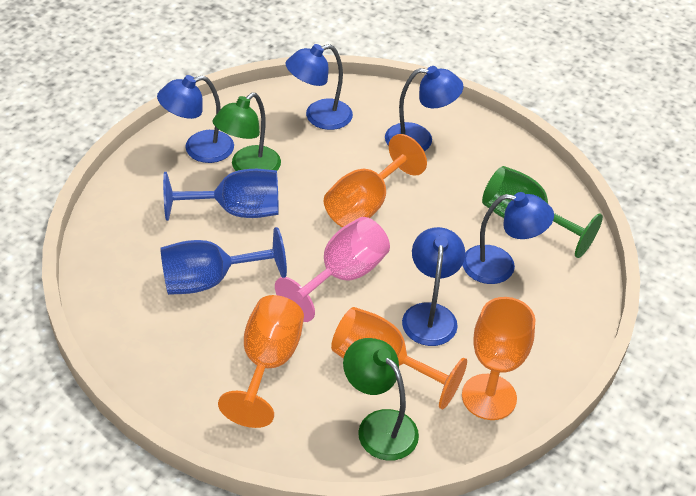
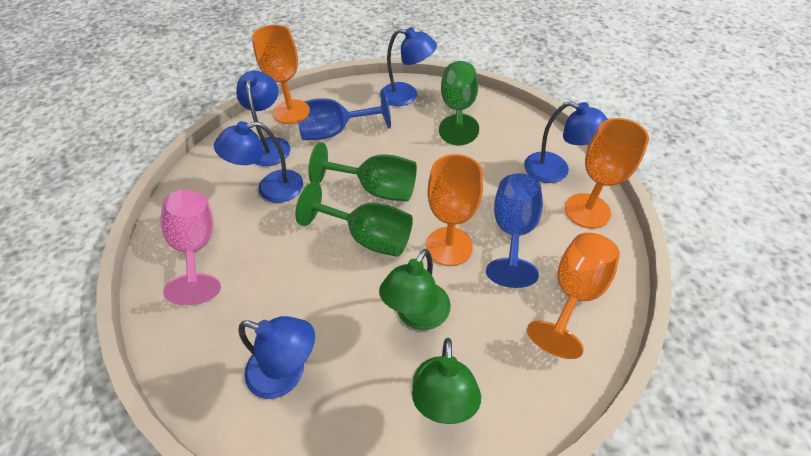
green goblet: [482,166,603,258] = 1 -> [295,182,413,257] [309,142,417,201] [439,61,479,145] = 3

